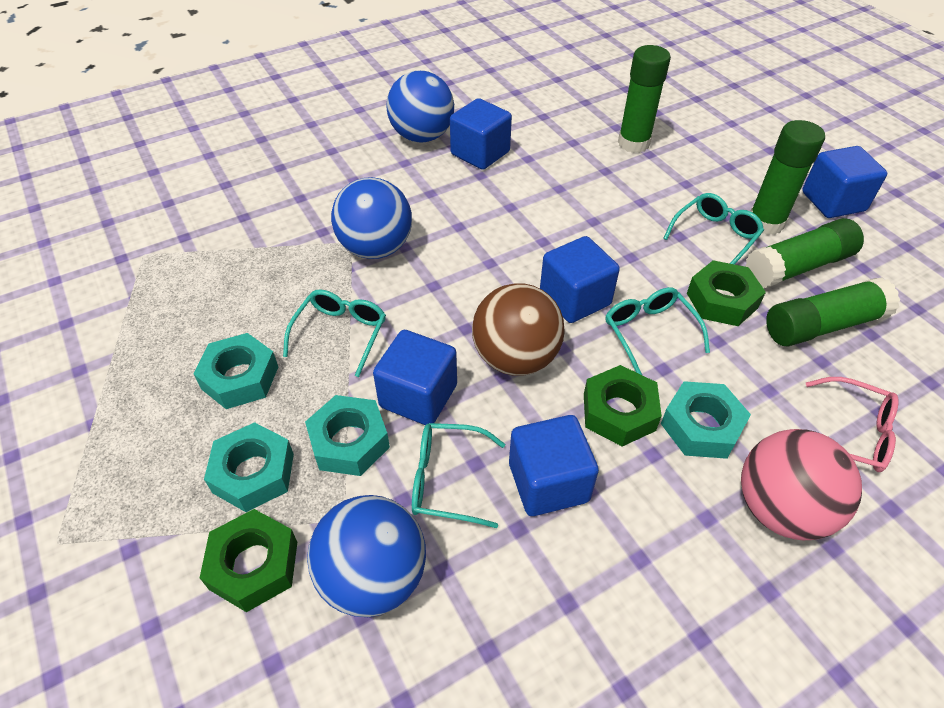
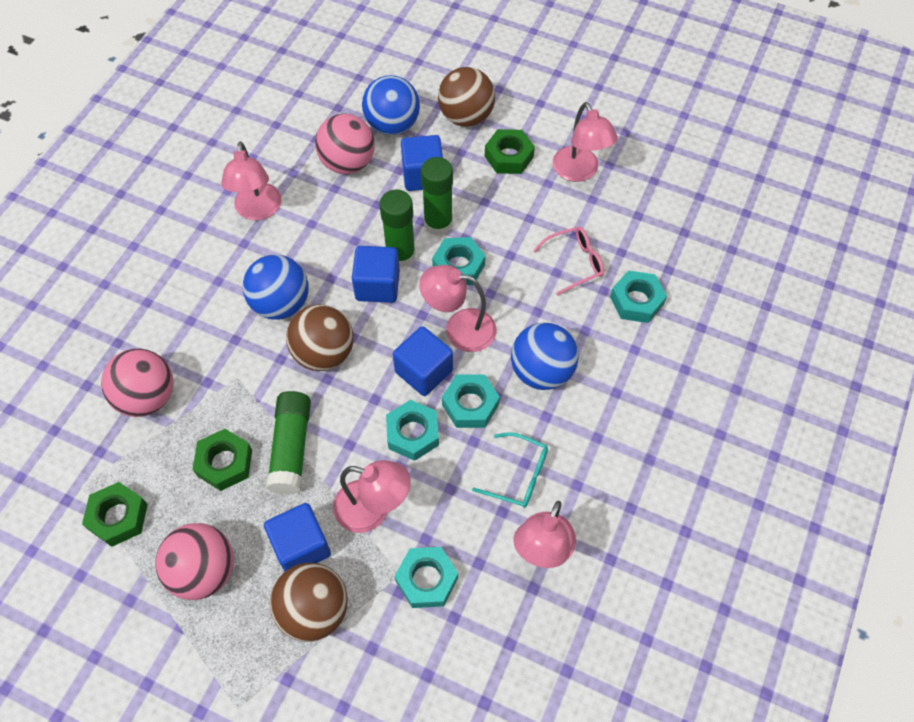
blue cube: [373,330,457,425] [450,98,512,170] [509,415,599,516] [540,236,620,323] [802,146,887,218] = 5 -> [264,503,331,571] [352,246,400,303] [393,326,453,396] [401,135,443,191] = 4
brown ball: [472,283,565,376] = 1 -> [270,562,348,642] [286,304,353,371] [438,67,495,127] = 3
green glue stick: [618,45,671,153] [746,218,864,288] [750,120,825,235] [766,277,900,347] = 4 -> [266,391,311,495] [379,190,416,268] [421,157,453,236] = 3
pink ball: [741,429,862,540] = 1 -> [101,349,174,417] [155,523,234,600] [315,113,375,174] = 3
pink lamp: none = 0 -> [221,142,282,220] [333,460,411,533] [419,265,497,352] [514,501,576,568] [553,102,618,182] = 5
turquoise glasses: [283,290,386,377] [412,423,505,528] [605,287,710,375] [663,193,764,264] = 4 -> [472,432,548,508] = 1
turquoise nut: [193,333,278,409] [204,422,294,512] [305,395,390,476] [661,381,751,459] = 4 -> [386,400,439,461] [395,547,458,608] [432,237,486,285] [442,375,500,428] [610,270,667,323] = 5

